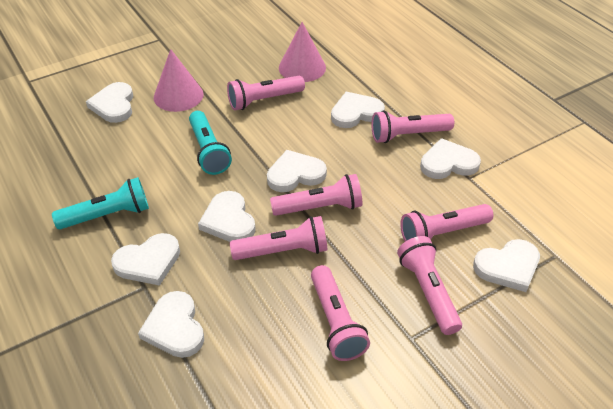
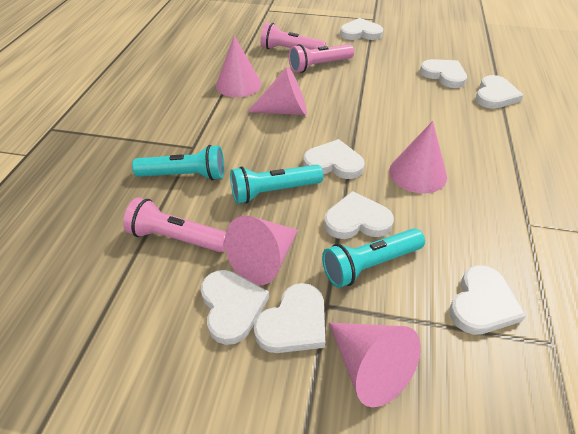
pink cone: [154,49,204,112] [279,22,326,82] = 2 -> [216,36,262,97] [225,216,298,285] [248,66,307,115] [329,323,421,407] [389,121,447,194] = 5
pink flashlight: [227,76,305,110] [230,216,328,260] [270,174,362,216] [311,265,370,361] [371,110,454,143] [397,236,462,335] [400,204,494,242] = 7 -> [123,197,226,252] [261,22,326,50] [289,44,354,73] = 3
turquoise flashlight: [52,177,149,229] [189,111,232,175] = 2 -> [132,145,224,181] [230,165,323,204] [322,228,425,288] = 3

